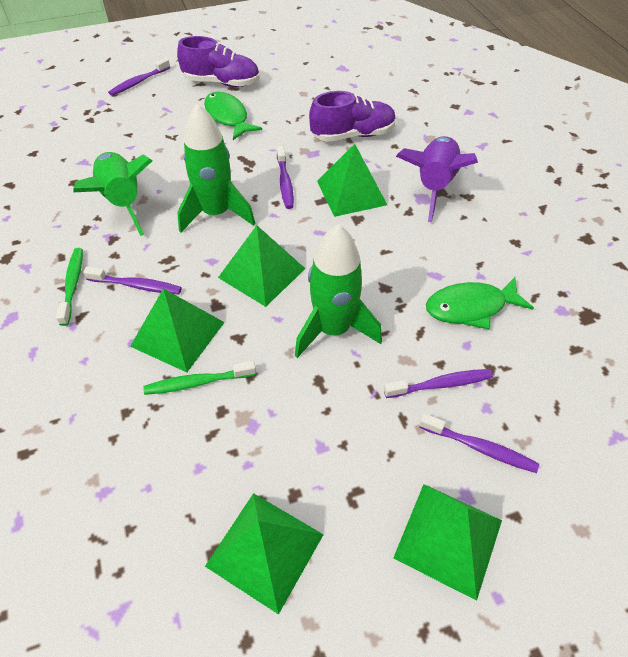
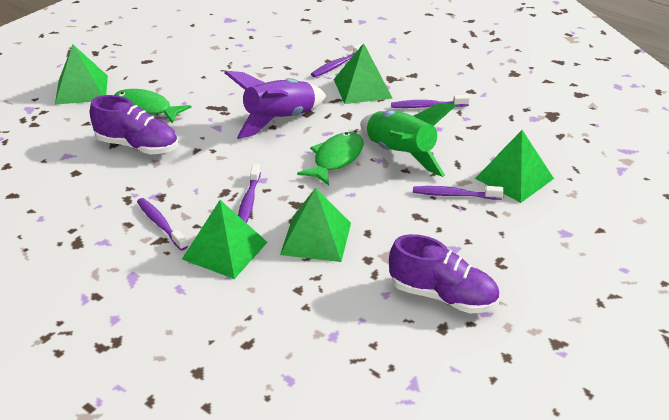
green rocket: [73,152,152,236] [177,104,255,233] [295,224,382,358] = 3 -> [360,103,456,177] = 1
green toothbrush: [56,248,83,326] [143,361,256,395] = 2 -> none = 0

